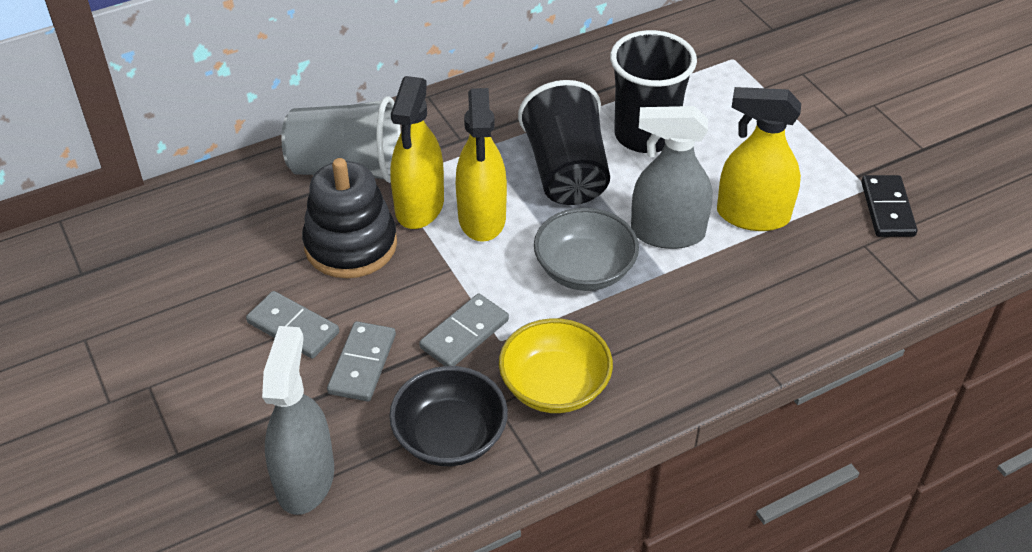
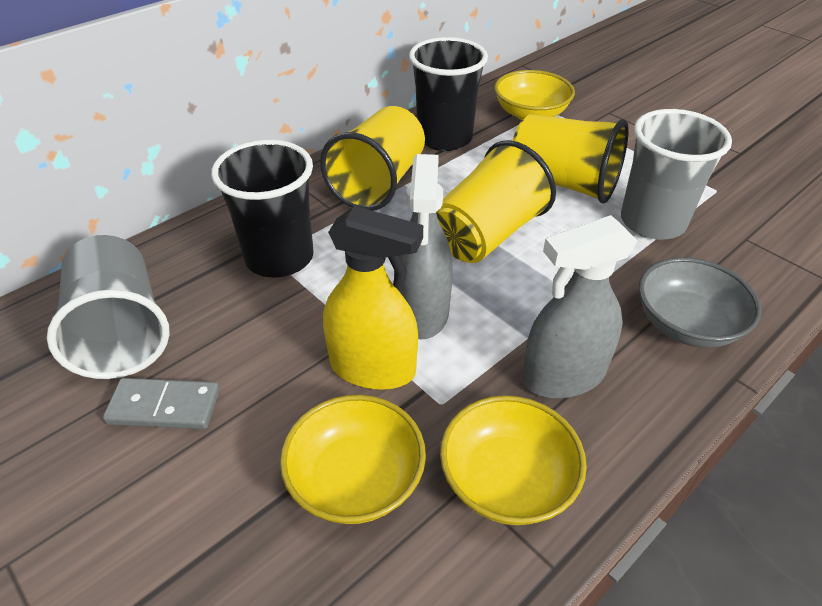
black bowl: [389,366,508,466] = 1 -> none = 0
black domino: [861,175,917,237] = 1 -> none = 0
black stacking toy: [302,158,397,278] = 1 -> none = 0
grey cup: [282,96,401,183] = 1 -> [47,235,170,379] [621,109,732,240] = 2
grey domino: [246,291,339,359] [327,321,396,401] [419,294,509,366] = 3 -> [103,378,220,429] = 1
yellow bowl: [499,318,613,413] = 1 -> [280,395,426,524] [440,395,587,525] [494,70,575,120] = 3
yellow cup: none = 0 -> [320,106,425,211] [436,140,556,263] [513,114,629,203] = 3
yellow spray bottle: [390,76,444,229] [456,88,507,242] [717,87,801,231] = 3 -> [323,206,423,390] = 1

